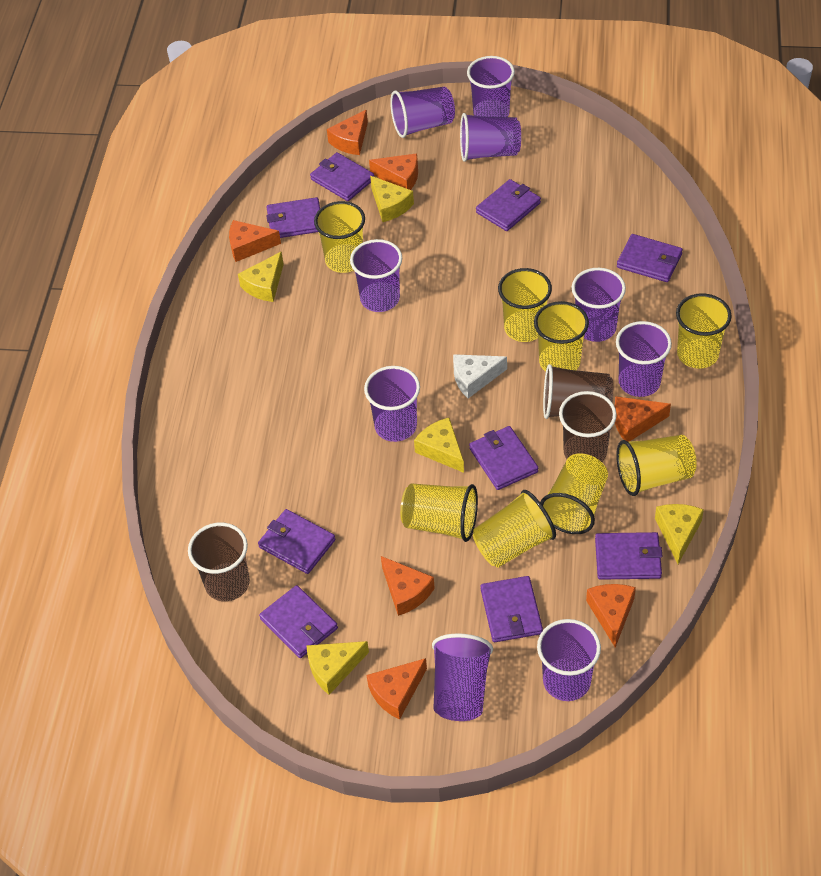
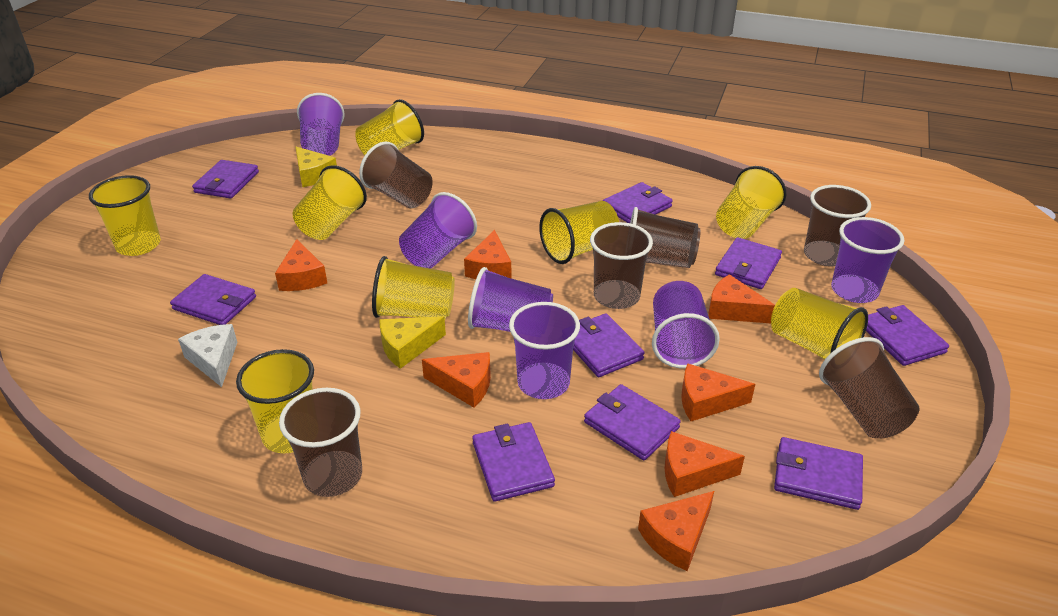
brown cup: [188,523,250,601] [543,364,613,419] [559,391,617,462] = 3 -> [279,388,362,497] [359,142,433,208] [590,222,653,309] [630,207,701,268] [804,185,871,266] [819,337,920,438] = 6
purple cup: [350,239,402,312] [364,366,420,442] [390,87,455,138] [432,633,493,721] [460,113,521,162] [467,56,515,117] [537,619,601,701] [572,268,626,342] [616,321,672,397] = 9 -> [297,93,345,156] [399,192,477,269] [468,267,553,332] [509,302,580,399] [652,281,720,369] [831,217,904,303] = 6
yellow cheese: [238,252,284,302] [306,641,369,695] [370,176,414,222] [414,418,464,473] [655,504,704,564] = 5 -> [296,147,337,187] [380,316,446,369] = 2

